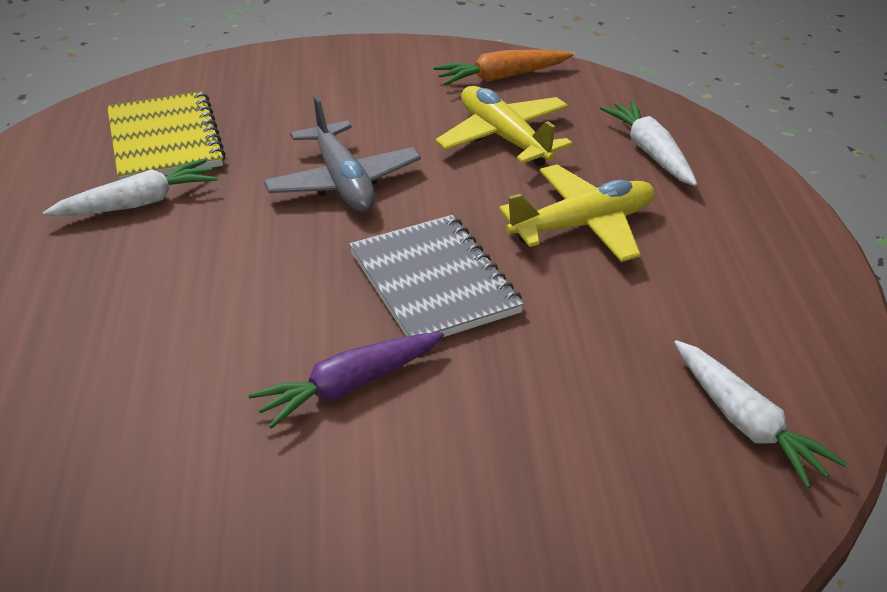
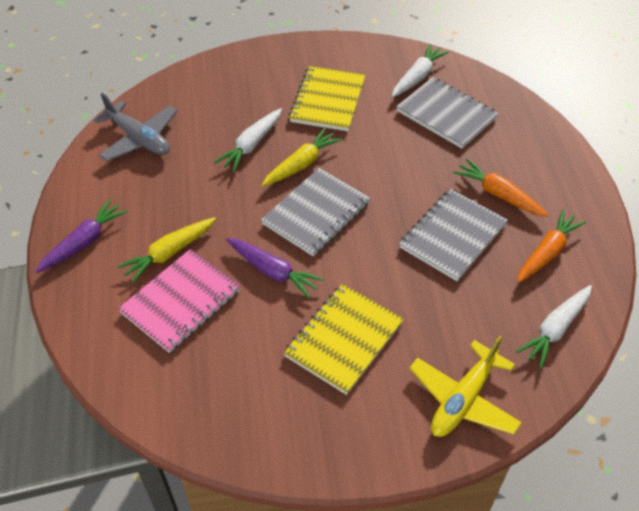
grey notebook: [349,215,524,338] = 1 -> [261,168,370,256] [396,77,499,149] [399,189,508,281] = 3
orange carrot: [434,50,573,85] = 1 -> [453,159,548,217] [517,210,586,283] = 2
pink notebook: none = 0 -> [118,249,241,353] = 1
purple carrot: [248,332,444,429] = 1 -> [35,199,128,273] [226,238,324,298] = 2
yellow carrot: none = 0 -> [117,217,216,284] [261,128,342,187] = 2
yellow notebook: [107,91,226,180] = 1 -> [284,284,404,395] [289,66,366,131] = 2
yellow plane: [435,86,573,166] [499,165,655,262] = 2 -> [409,335,522,437] = 1

